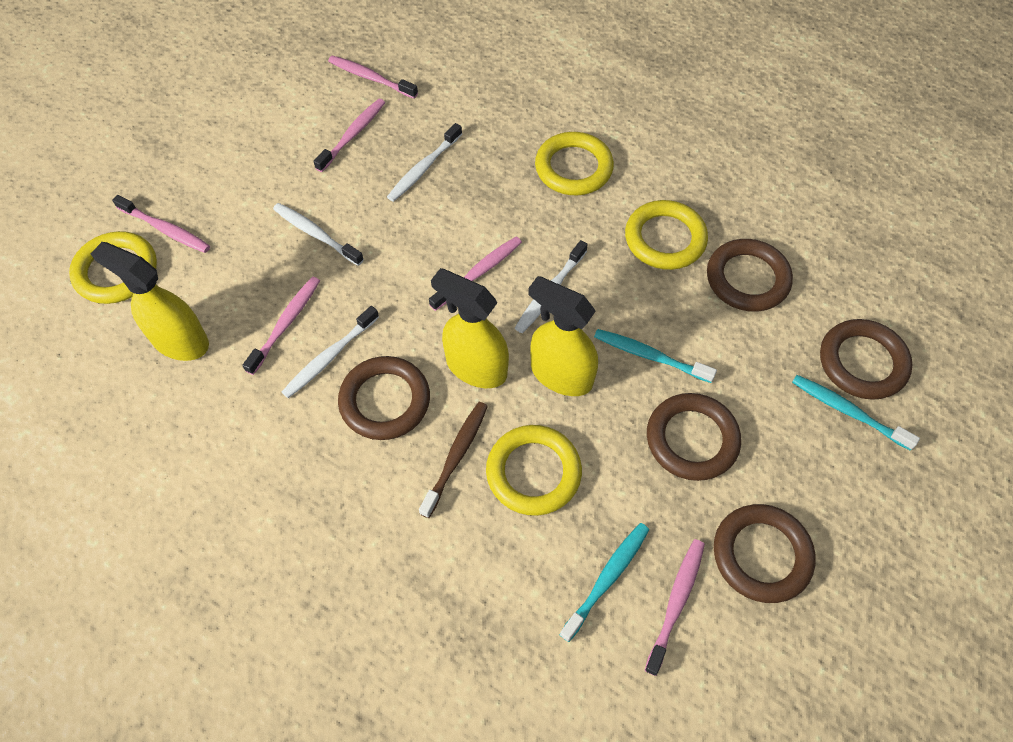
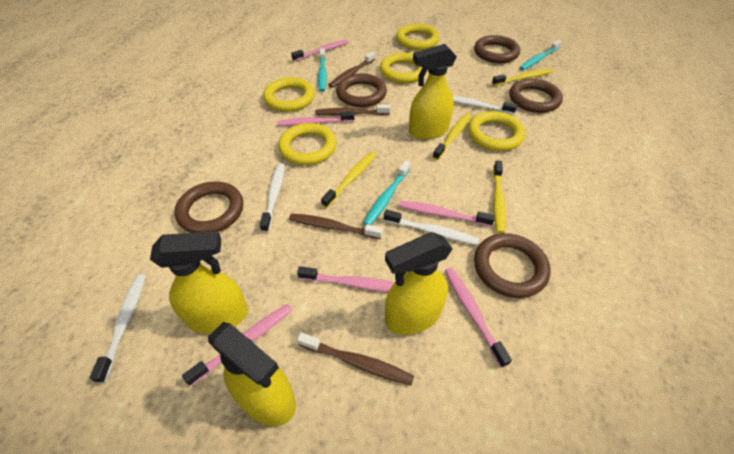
brown toothbrush: [419,402,488,518] = 1 -> [289,213,383,239] [297,332,414,386] [315,104,390,115] [329,51,375,88] = 4
yellow ring: [69,231,157,304] [486,425,582,516] [535,132,614,195] [625,200,708,270] = 4 -> [263,77,315,112] [278,123,336,165] [380,53,427,83] [396,23,440,50] [468,111,525,151] = 5
yellow spray bottle: [91,242,209,361] [431,268,509,388] [528,276,598,396] = 3 -> [150,231,248,334] [208,322,296,426] [385,232,453,335] [409,44,457,139] = 4
yellow toothbrush: none = 0 -> [321,152,376,208] [433,113,471,160] [492,68,553,86] [493,160,506,234] = 4

